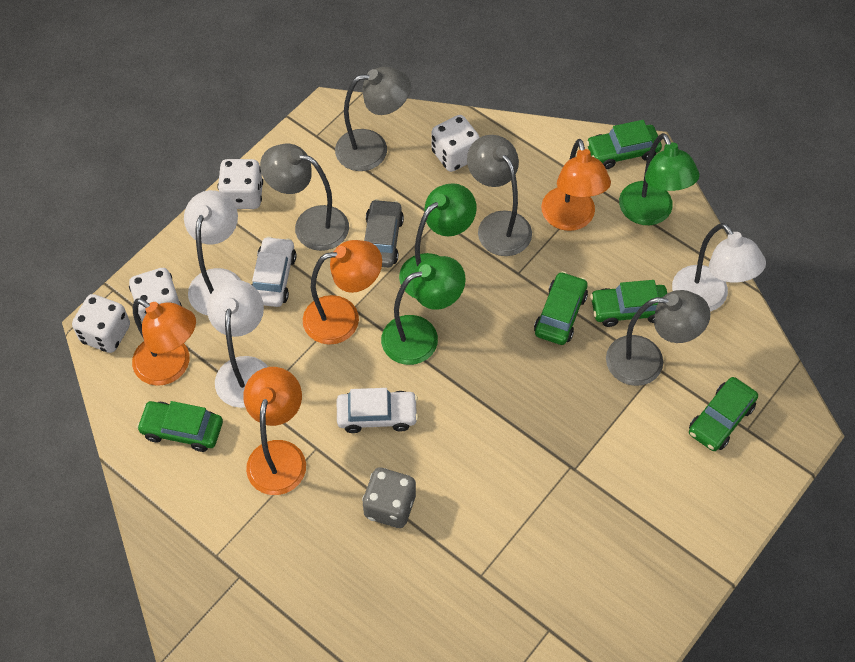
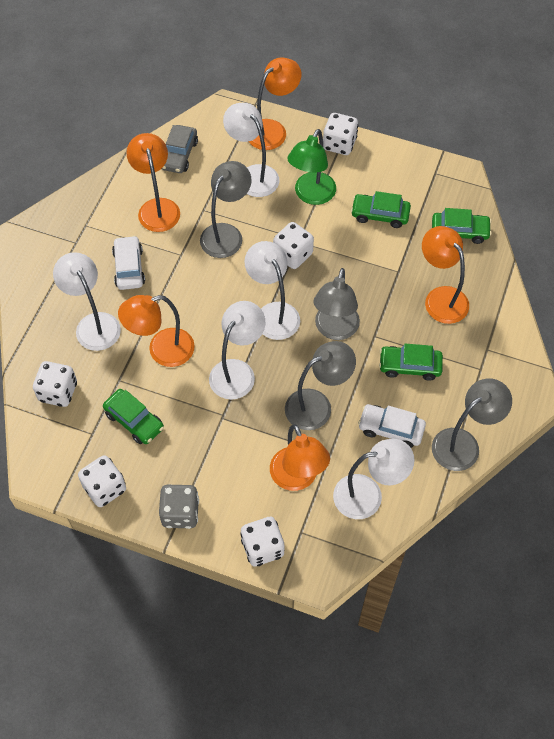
green car: [137,401,223,452] [534,271,588,345] [586,120,662,169] [590,280,667,327] [689,377,758,451] = 5 -> [103,389,164,444] [351,191,411,228] [379,344,443,381] [432,208,492,244] = 4
green lamp: [381,256,466,365] [399,183,477,298] [619,133,700,225] = 3 -> [287,129,336,205] = 1
orange lamp: [132,298,196,386] [243,367,306,495] [303,240,382,345] [541,139,611,231] = 4 -> [118,295,195,367] [127,133,180,232] [248,57,301,150] [270,424,330,491] [422,226,469,324] = 5
white dice: [72,294,130,353] [129,268,182,322] [217,159,263,209] [431,115,480,172] = 4 -> [33,361,77,407] [78,455,126,507] [240,517,285,567] [273,222,314,269] [323,113,358,155] = 5
white lamp: [184,190,241,316] [207,280,268,408] [672,223,766,312] = 3 -> [53,252,121,351] [209,301,265,400] [223,103,279,197] [244,241,300,340] [333,439,415,519] = 5

